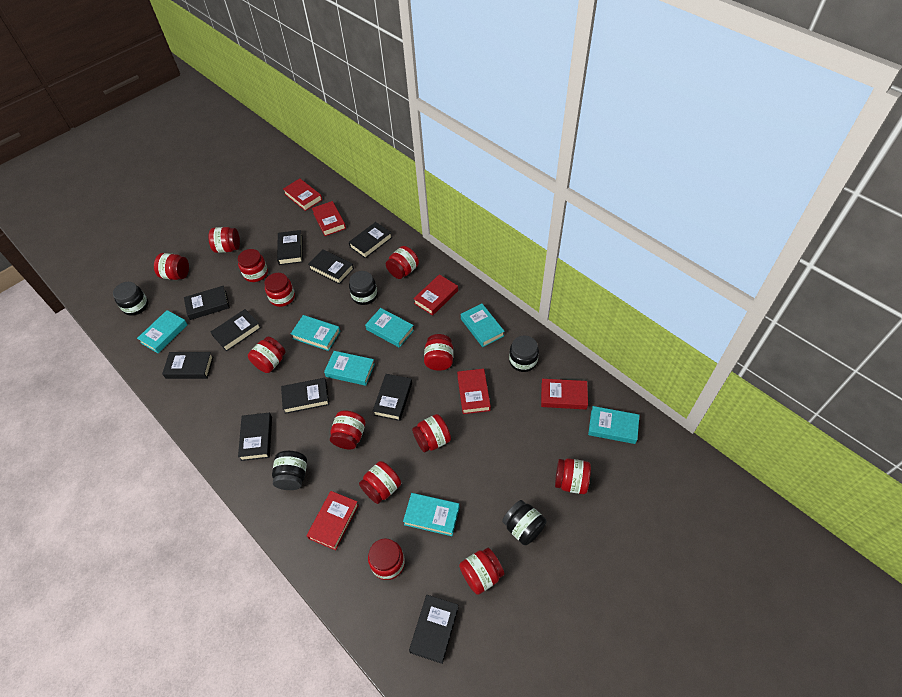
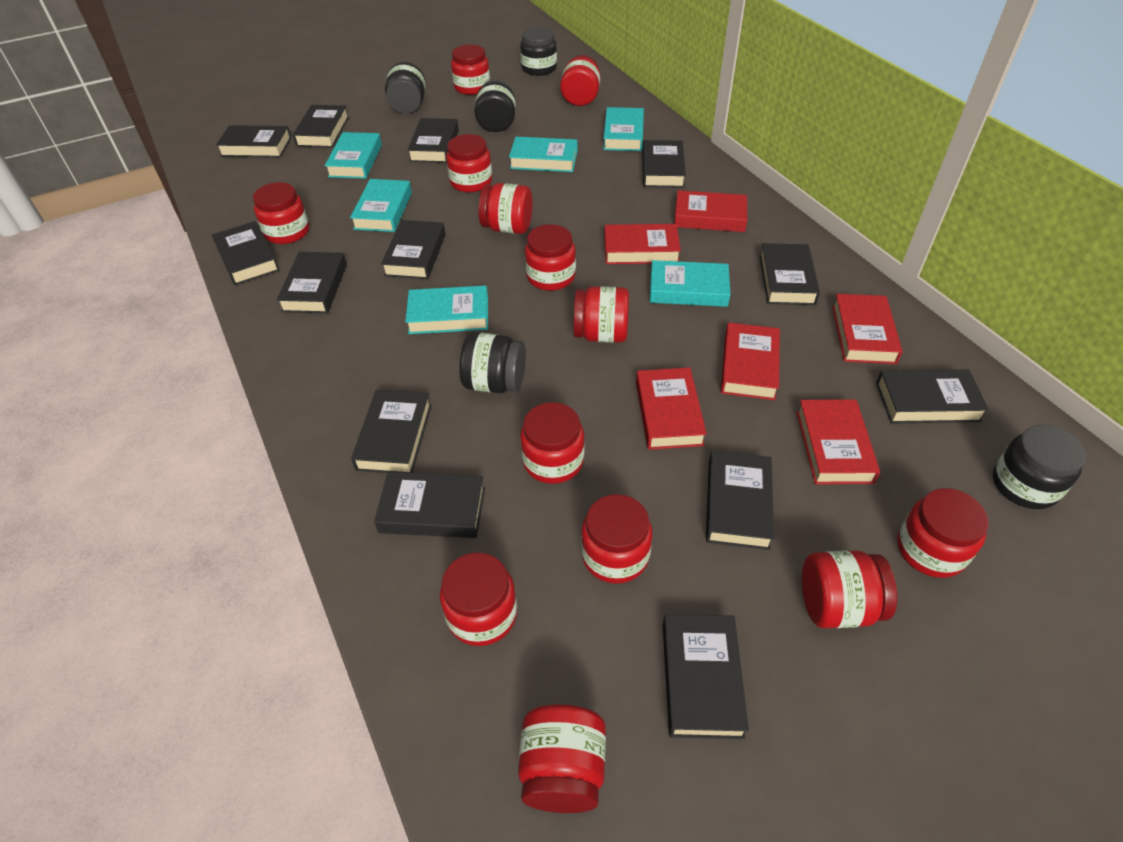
black book: [162,352,213,379] [184,286,230,320] [211,309,261,351] [238,413,272,461] [277,230,303,265] [281,378,329,414] [308,249,354,284] [349,222,392,258] [373,374,412,421] [409,595,459,664] = 10 -> [212,221,280,285] [216,125,291,157] [277,252,347,313] [293,105,349,148] [351,390,432,473] [374,472,485,538] [381,220,445,279] [408,118,459,163] [642,140,686,188] [663,614,749,739] [706,451,774,550] [759,243,820,305] [876,369,989,424] = 13
turquoise book: [137,310,188,353] [291,315,341,351] [324,351,375,386] [365,308,414,348] [403,493,460,536] [461,303,504,347] [588,406,639,444] = 7 -> [325,132,382,179] [350,179,412,232] [405,285,488,334] [509,137,577,172] [603,107,644,151] [650,260,730,307] = 6

